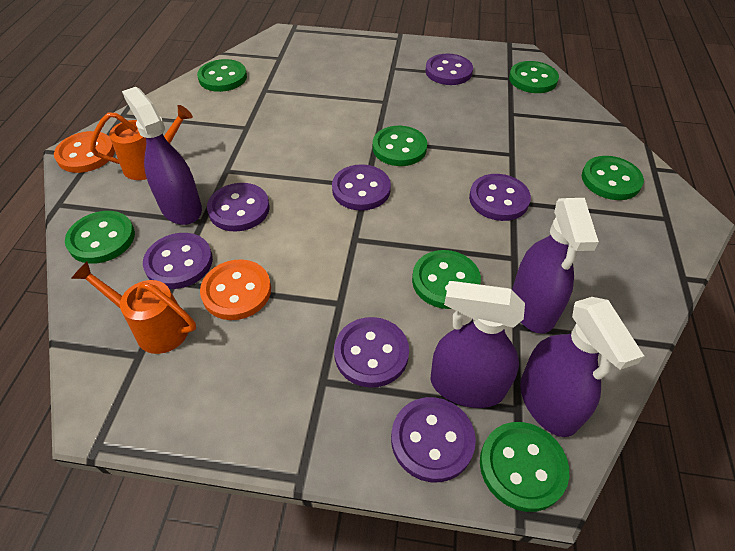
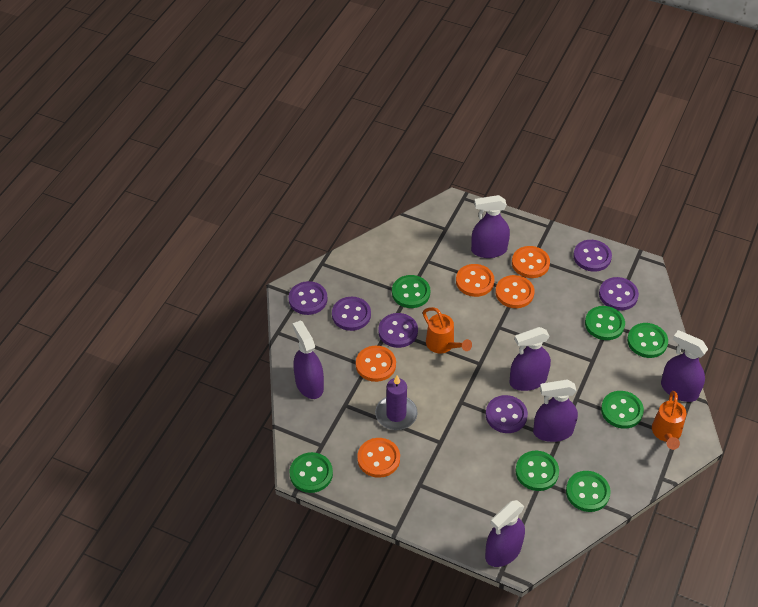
orange button: [54,131,115,173] [200,259,271,320] = 2 -> [356,346,396,382] [357,438,400,478] [456,264,495,297] [495,275,534,308] [512,246,550,278] = 5
purple button: [143,233,213,289] [207,183,270,232] [332,164,391,211] [334,317,409,388] [391,397,476,482] [425,54,473,85] [469,174,531,221] = 7 -> [289,281,327,315] [332,297,371,331] [378,313,418,348] [486,395,528,433] [573,240,612,272] [599,277,639,311] = 6
purple candle: none = 0 -> [375,375,417,430] = 1
purple spray bottle: [122,87,202,225] [431,281,525,408] [512,198,599,334] [520,297,644,437] = 4 -> [293,320,324,399] [471,195,510,258] [485,500,525,567] [509,327,551,391] [533,379,578,442] [661,330,708,402] = 6

